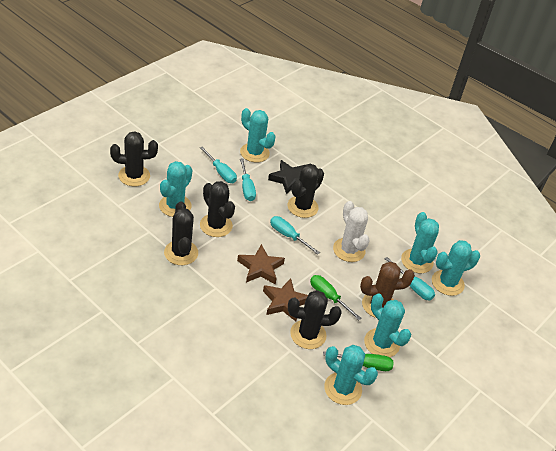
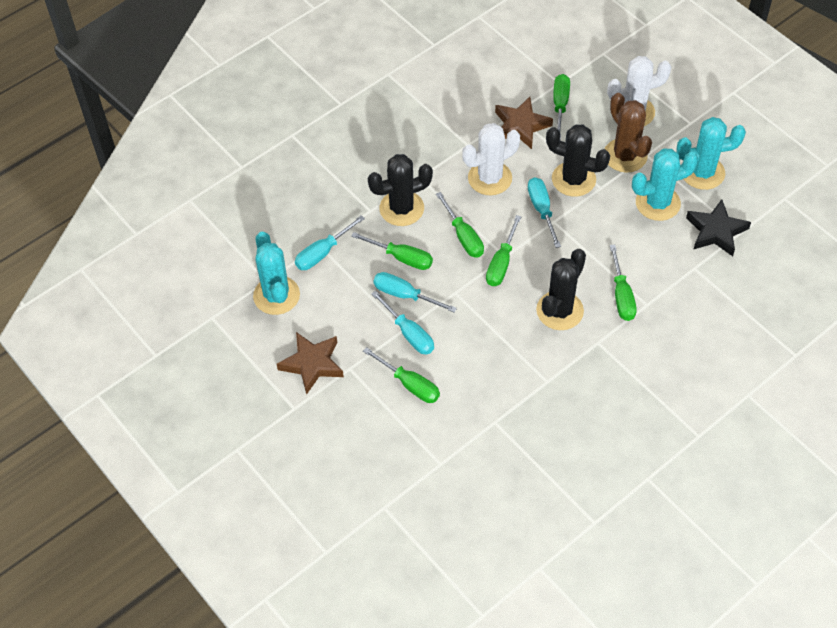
black cactus: [110,131,158,187] [164,201,198,265] [200,181,235,237] [287,164,324,218] [288,290,342,349] = 5 -> [368,154,433,226] [536,249,586,330] [546,124,610,197] = 3
green screwdriver: [310,275,361,320] [323,351,394,371] = 2 -> [351,232,433,270] [363,347,440,403] [436,192,484,258] [486,215,521,286] [553,74,570,139] [610,245,637,321] = 6
turquoise cactus: [159,161,192,217] [240,108,276,162] [324,345,378,405] [364,294,411,357] [401,212,439,273] [432,240,480,296] = 6 -> [253,231,300,315] [632,148,698,221] [676,117,746,190] = 3
white cactus: [333,201,370,262] = 1 -> [462,123,520,195] [607,56,671,126] = 2

